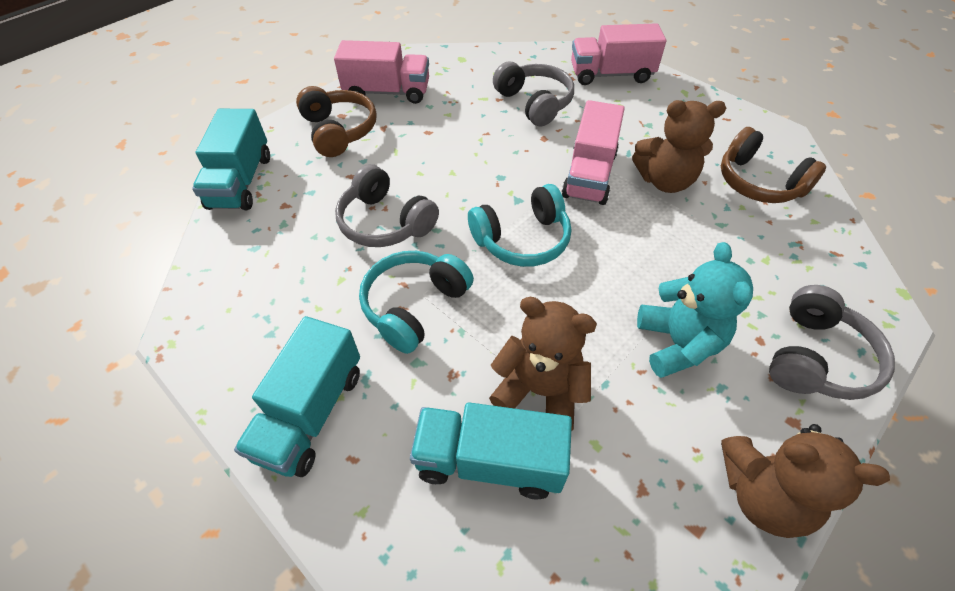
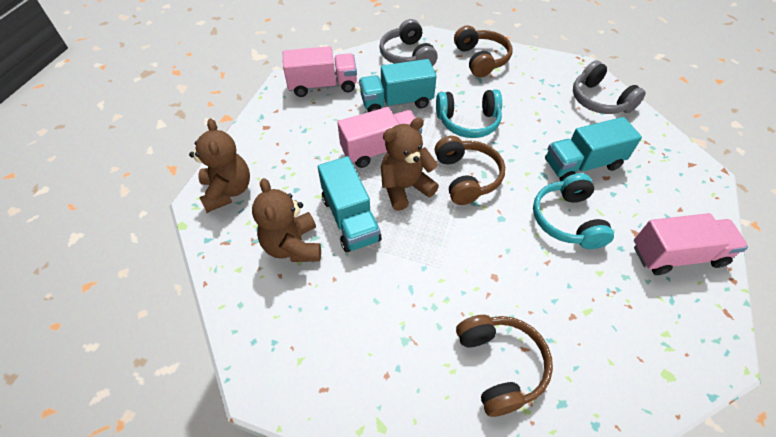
brown headphones: [296,86,377,157] [721,127,827,203] = 2 -> [435,136,505,205] [454,25,512,77] [456,315,553,417] = 3
grey headphones: [335,164,439,247] [493,61,574,126] [769,285,895,400] = 3 -> [379,19,438,66] [573,60,646,114] = 2
turquoise teddy bear: [637,242,753,378] = 1 -> none = 0

